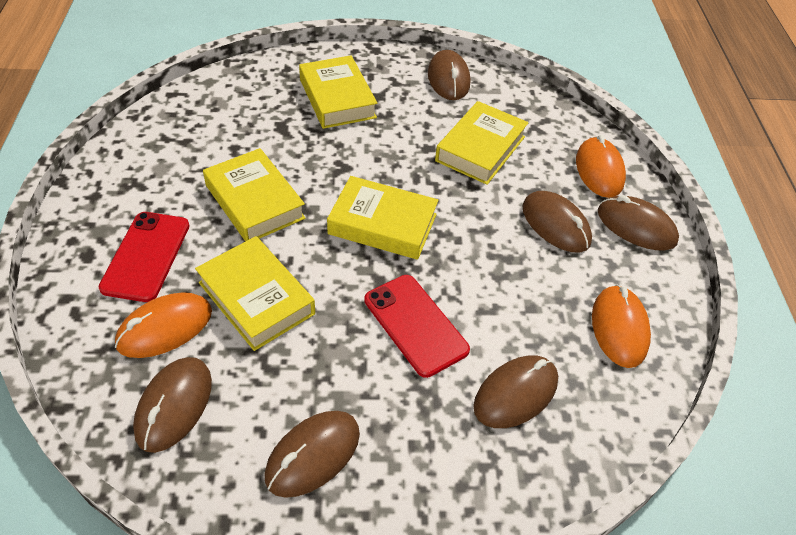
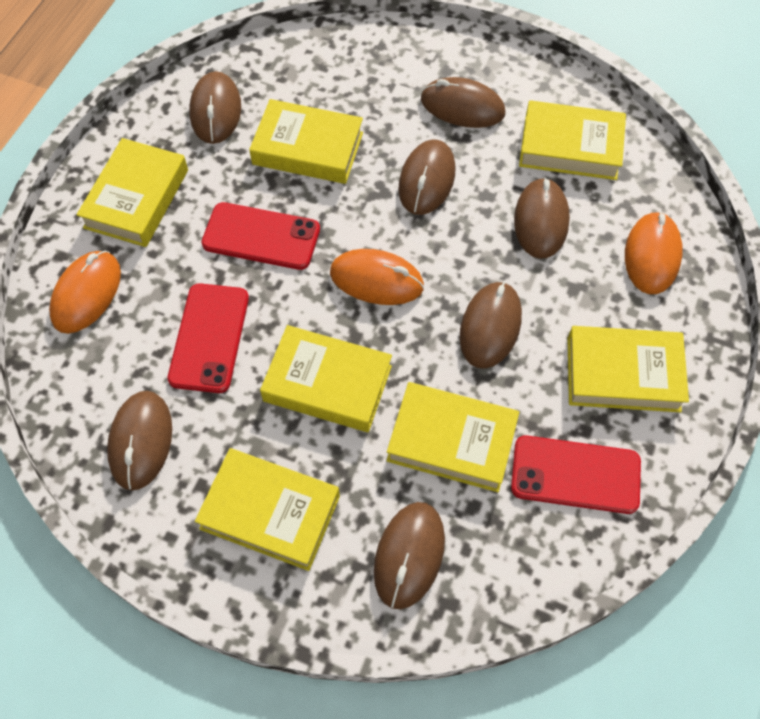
brown mouse: [133,357,212,453] [265,411,360,498] [428,50,470,100] [473,355,558,428] [522,191,592,252] [598,195,679,250] = 6 -> [107,391,172,491] [189,71,241,144] [374,502,445,609] [398,139,455,215] [421,77,505,128] [460,282,522,369] [514,177,570,259] = 7
red phone: [99,212,190,302] [364,275,470,378] = 2 -> [168,283,249,393] [201,202,320,270] [511,435,641,514] = 3
yellow book: [195,236,315,351] [203,148,306,241] [299,55,377,129] [327,176,439,260] [435,101,528,185] = 5 -> [76,138,188,247] [195,448,340,571] [249,99,363,184] [260,325,392,432] [387,382,519,492] [519,100,626,180] [567,326,689,412] = 7

